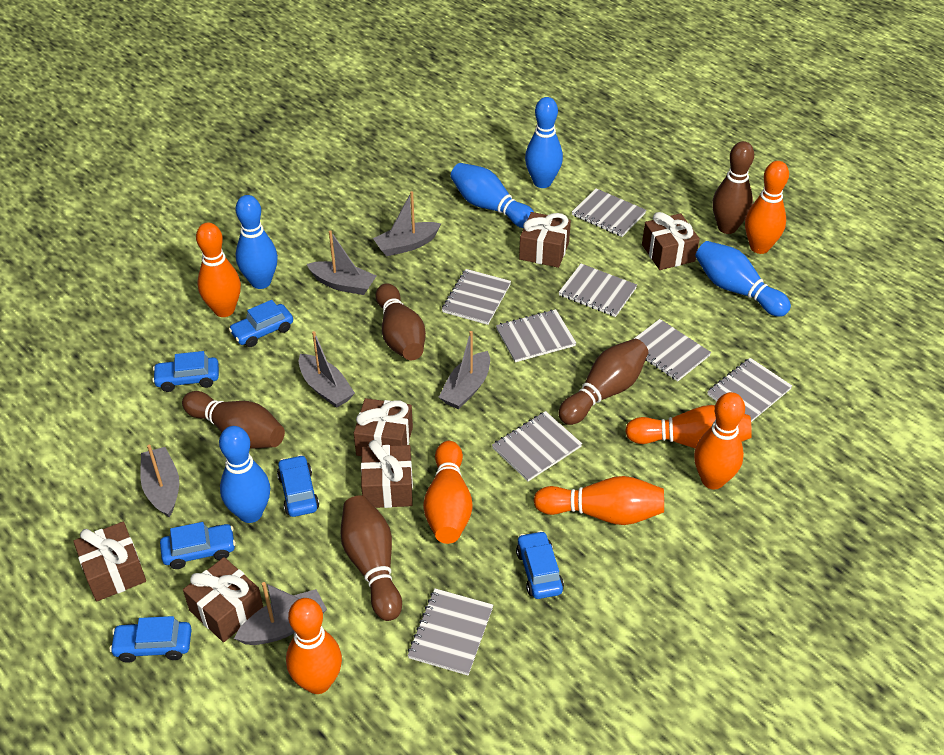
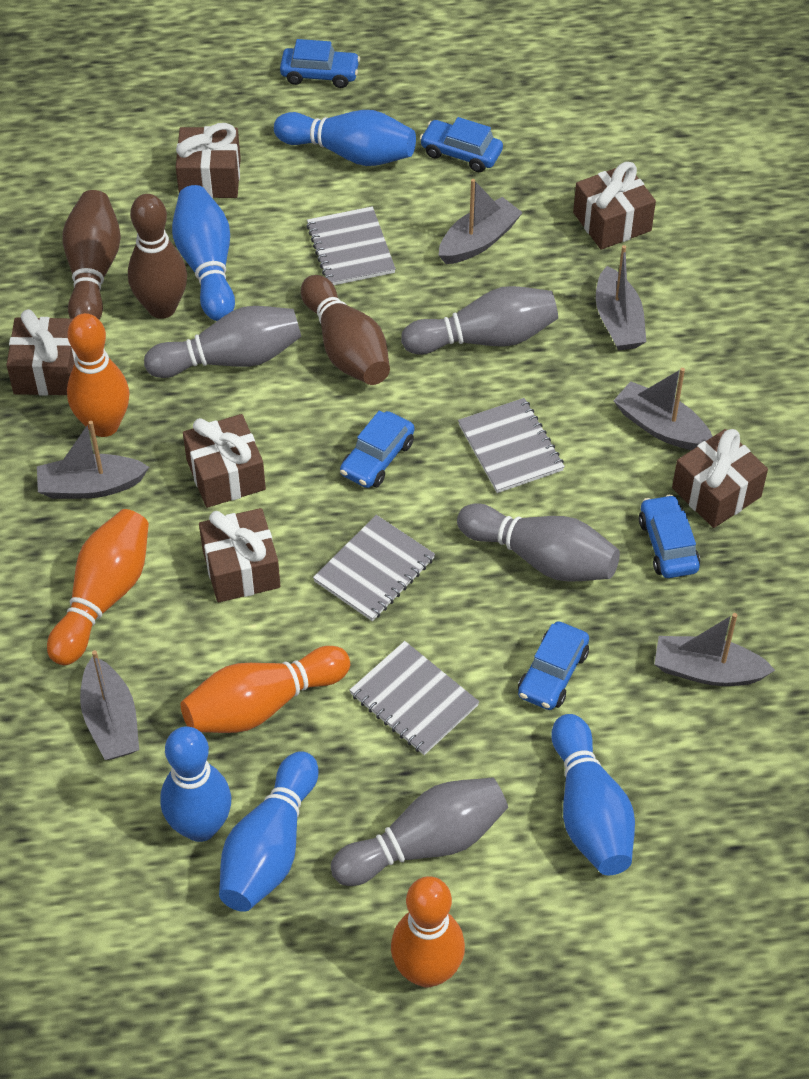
blue car: [110,616,192,663] [152,351,219,392] [160,522,236,569] [229,300,293,347] [277,455,319,517] [516,531,564,599] = 6 -> [280,39,360,88] [340,410,414,488] [420,117,503,172] [518,621,589,710] [639,494,700,578] = 5
brown bowling pin: [182,391,285,448] [340,495,402,621] [375,283,426,360] [558,339,648,425] [712,141,754,234] = 5 -> [63,190,121,320] [128,194,187,319] [301,275,390,385] = 3
grey bowling pin: none = 0 -> [144,306,302,378] [331,777,508,886] [401,286,558,355] [457,503,620,582] = 4
grey notebook: [408,588,493,675] [442,269,511,325] [492,411,582,481] [496,309,576,362] [559,264,637,317] [572,188,646,237] [634,319,711,382] [707,358,792,422] = 8 -> [306,206,396,285] [313,515,435,621] [349,641,479,755] [458,398,565,493] = 4
orange bowling pin: [196,223,241,317] [286,598,342,694] [423,441,473,544] [533,476,664,525] [625,405,752,448] [694,392,745,489] [745,161,789,254] = 7 -> [47,509,149,665] [67,313,130,437] [181,646,350,733] [391,876,465,988] = 4

